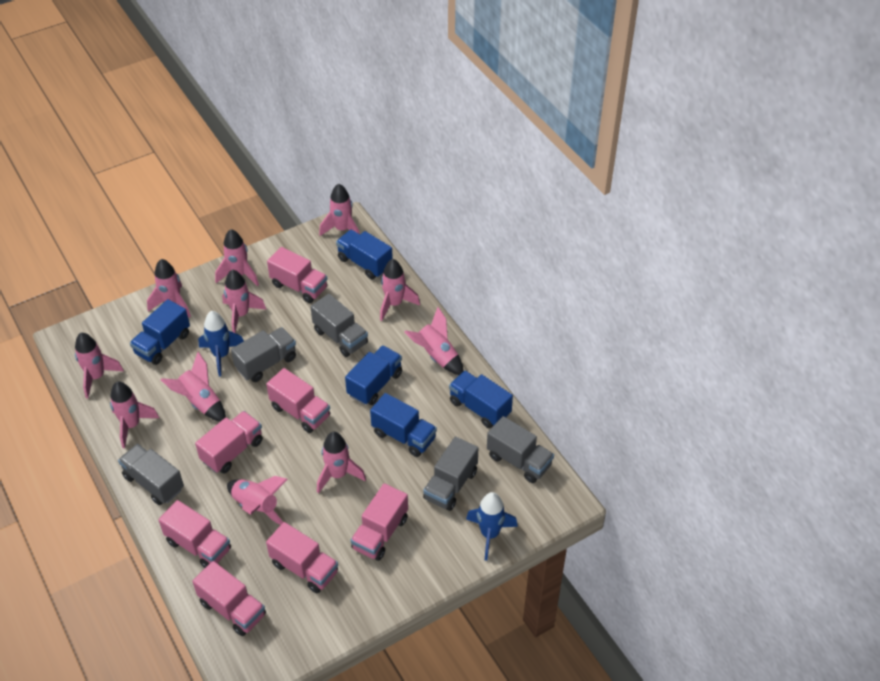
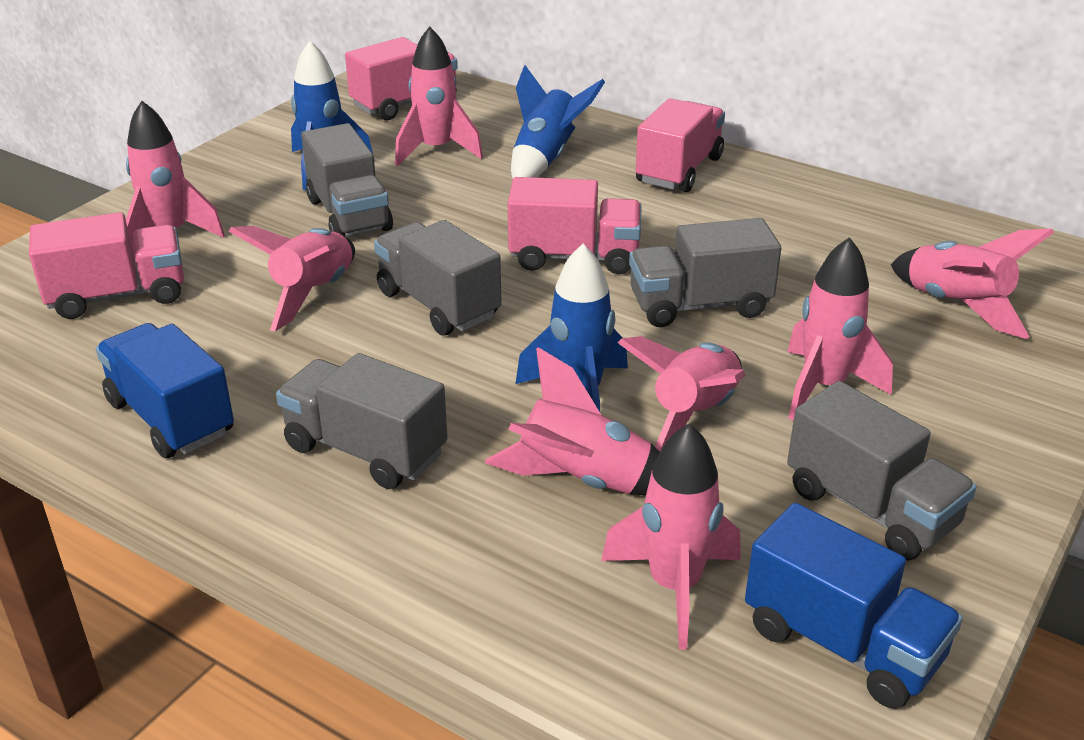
blue rocket: [198,311,244,377] [466,492,518,561] = 2 -> [291,41,375,190] [511,65,605,178] [515,244,628,412] = 3
blue truck: [130,299,190,365] [336,230,393,280] [345,345,402,405] [370,393,437,457] [449,371,513,428] = 5 -> [96,323,234,458] [745,503,963,709] = 2
pink rocket: [75,333,124,398] [110,381,159,448] [147,259,191,318] [161,352,226,422] [215,229,259,287] [222,269,266,333] [227,476,288,525] [317,432,366,494] [319,184,360,236] [380,259,420,321] [405,307,464,375] = 11 -> [126,101,225,254] [229,226,355,331] [395,26,483,166] [485,347,660,495] [601,423,741,649] [618,336,745,452] [787,237,893,421] [891,229,1054,339] = 8
pink truck: [159,500,231,568] [192,561,266,636] [195,411,263,474] [266,368,330,433] [266,522,338,593] [267,247,328,303] [351,483,408,561] = 7 -> [29,212,184,319] [345,37,458,120] [508,177,642,274] [636,98,725,192] = 4

